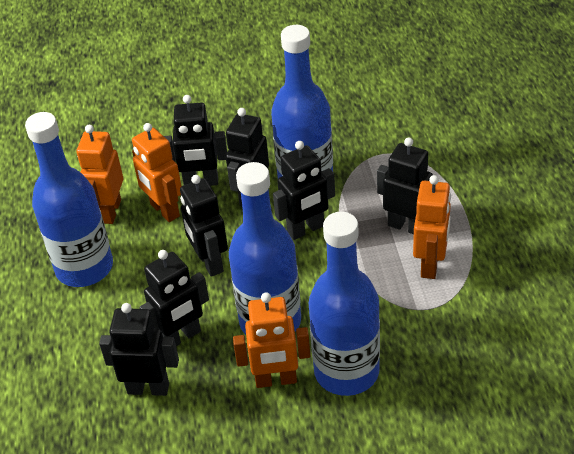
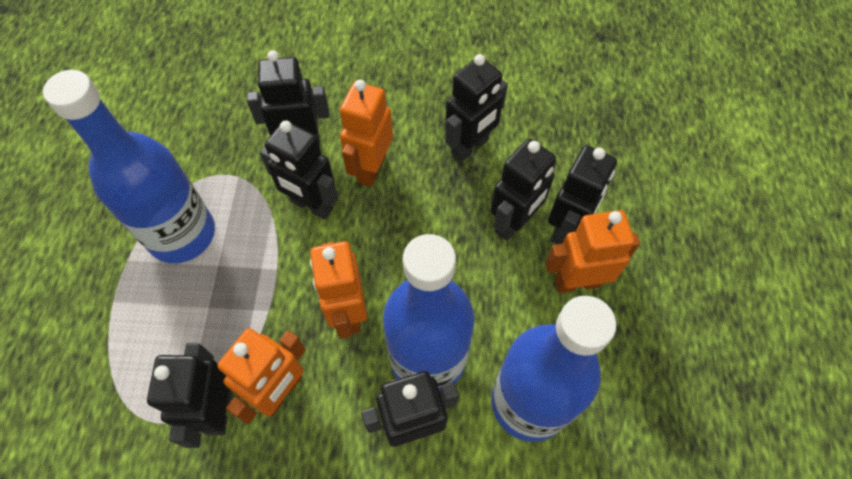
blue bottle: [25,112,113,287] [229,162,301,335] [271,25,333,178] [309,212,380,396] = 4 -> [43,70,215,263] [383,234,474,391] [491,296,616,442] = 3

